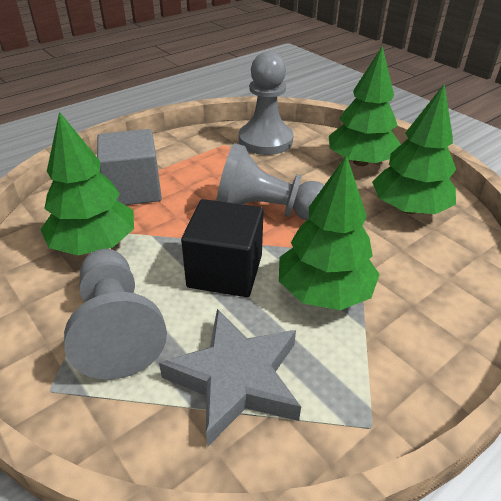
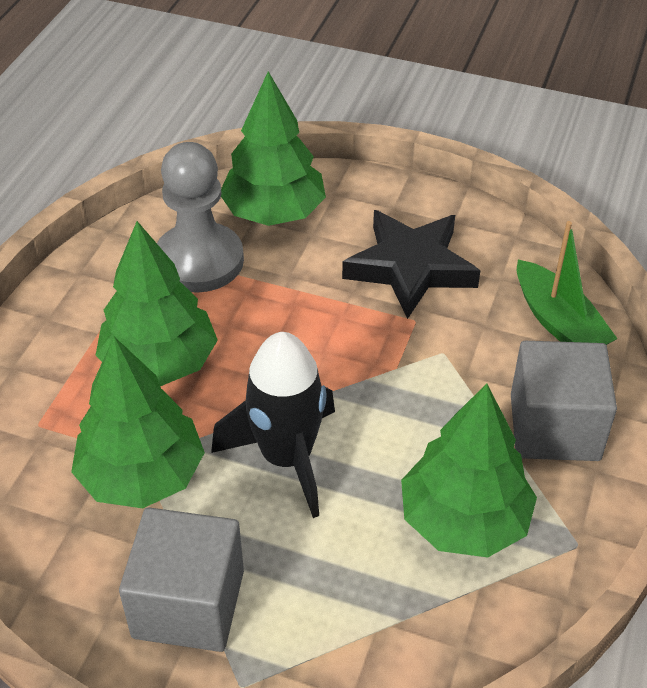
black cube: [181,199,264,297] = 1 -> none = 0
black rocket: none = 0 -> [211,332,335,518] = 1
black star: none = 0 -> [342,210,480,319] = 1
green boat: none = 0 -> [517,221,618,345] = 1
grey cube: [97,129,162,205] = 1 -> [119,507,244,652] [511,341,617,461] = 2
grey pawn: [64,249,167,380] [216,143,324,221] [239,52,293,155] = 3 -> [157,142,244,293] = 1
grey star: [159,309,301,447] = 1 -> none = 0

